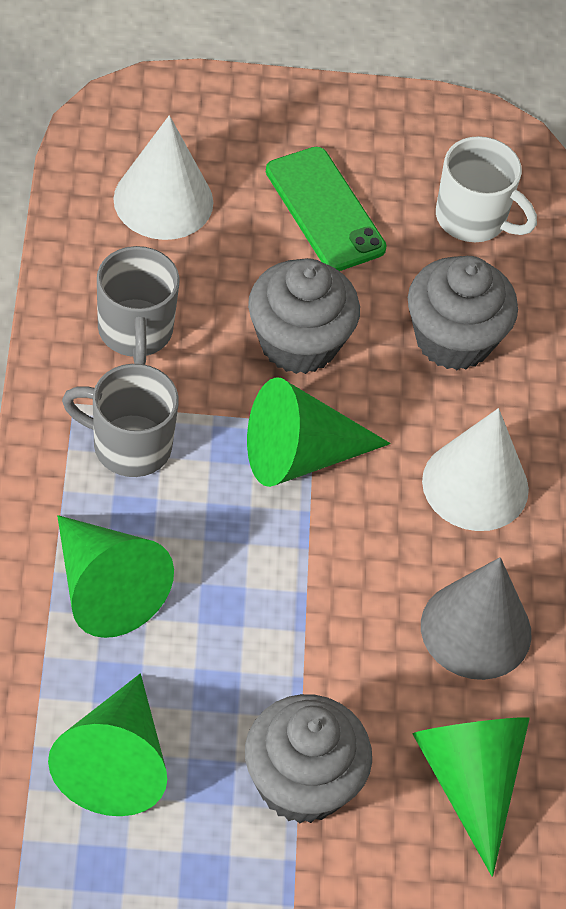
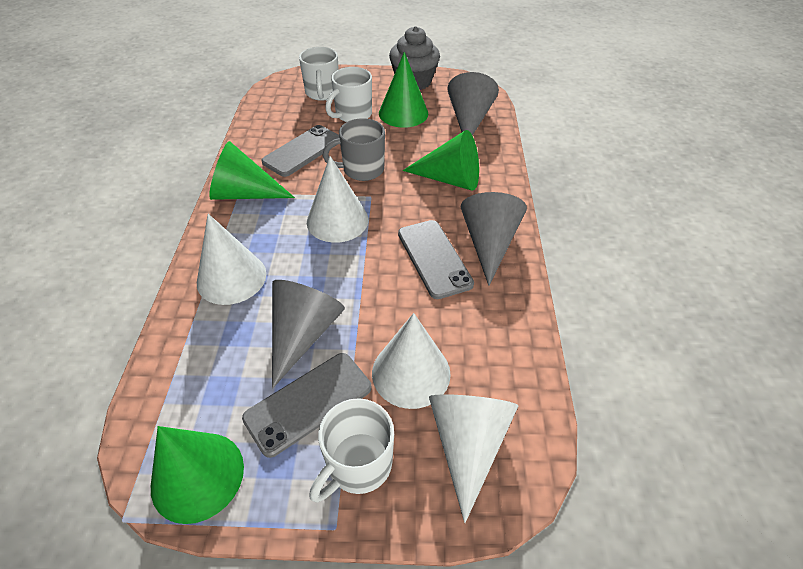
green phone: [266,147,387,271] = 1 -> none = 0
grey cone: [421,557,531,680] = 1 -> [272,280,345,388] [448,72,499,136] [461,192,527,286] = 3
grey cupcake: [245,694,372,823] [248,258,360,374] [408,256,518,370] = 3 -> [389,26,440,90] = 1
grey mug: [62,364,179,477] [97,246,180,365] = 2 -> [323,118,385,181] = 1
grey phone: none = 0 -> [242,353,372,458] [261,125,339,177] [398,220,474,299] = 3
white cone: [113,115,214,240] [422,408,529,531] = 2 -> [197,214,266,305] [307,156,368,243] [372,313,451,409] [429,394,518,523] = 4
white mug: [436,136,537,242] = 1 -> [299,47,339,101] [309,398,394,502] [325,67,372,122] = 3

